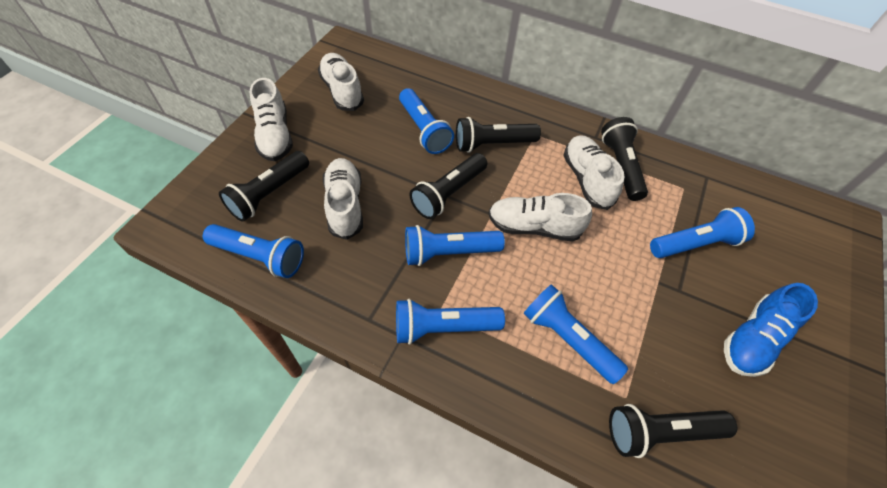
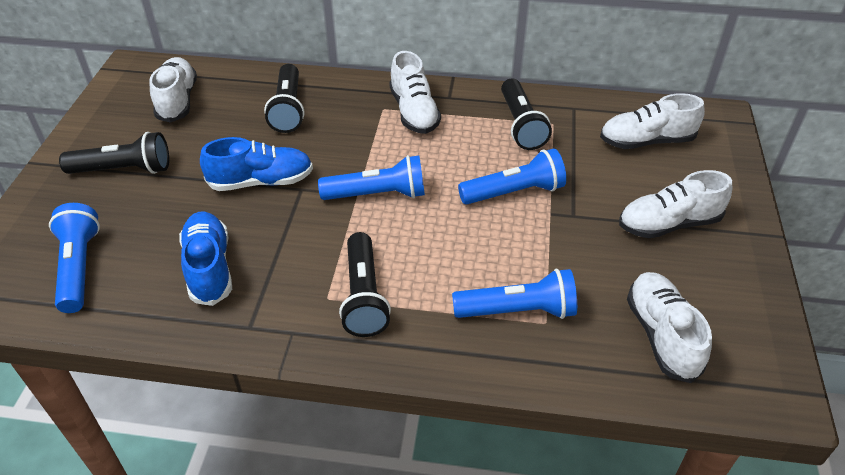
black flashlight: [219,151,309,222] [410,153,487,219] [456,117,541,153] [601,117,648,201] [609,404,737,458] = 5 -> [59,132,169,174] [264,64,304,133] [339,232,391,337] [501,79,552,150] = 4
blue flashlight: [203,224,304,278] [396,299,505,345] [399,88,454,154] [405,225,505,266] [524,284,628,384] [650,207,755,258] = 6 -> [49,203,100,313] [318,155,425,200] [452,269,577,319] [458,149,566,205] = 4
blue shoe: [724,283,818,377] = 1 -> [179,212,232,306] [200,137,313,191] = 2

